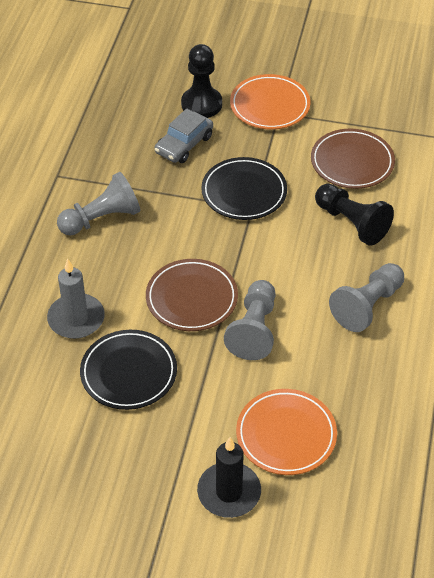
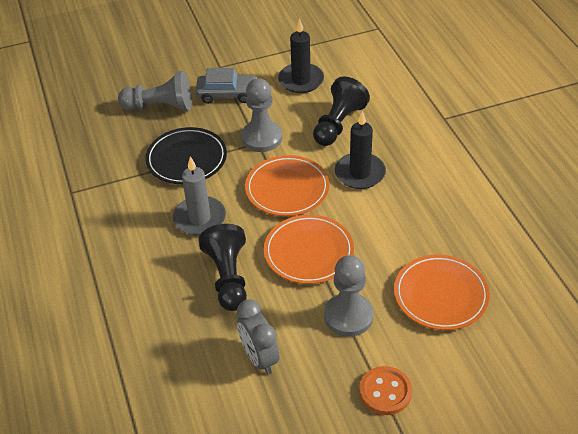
black candle: [197,437,261,518] = 1 -> [278,18,324,93] [335,111,386,189] = 2
black plate: [80,330,177,410] [201,157,287,220] = 2 -> [145,127,227,184] = 1
brown plate: [146,259,238,331] [311,129,395,189] = 2 -> none = 0
grey clock: none = 0 -> [237,299,279,375] = 1
orange button: none = 0 -> [359,366,412,415] = 1
orange plate: [230,74,311,130] [236,389,337,475] = 2 -> [245,155,329,216] [264,215,354,284] [394,255,490,330] = 3

